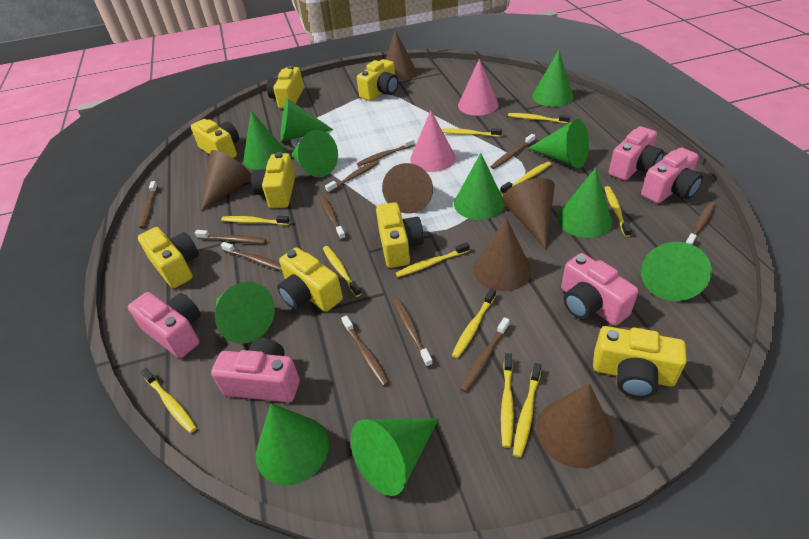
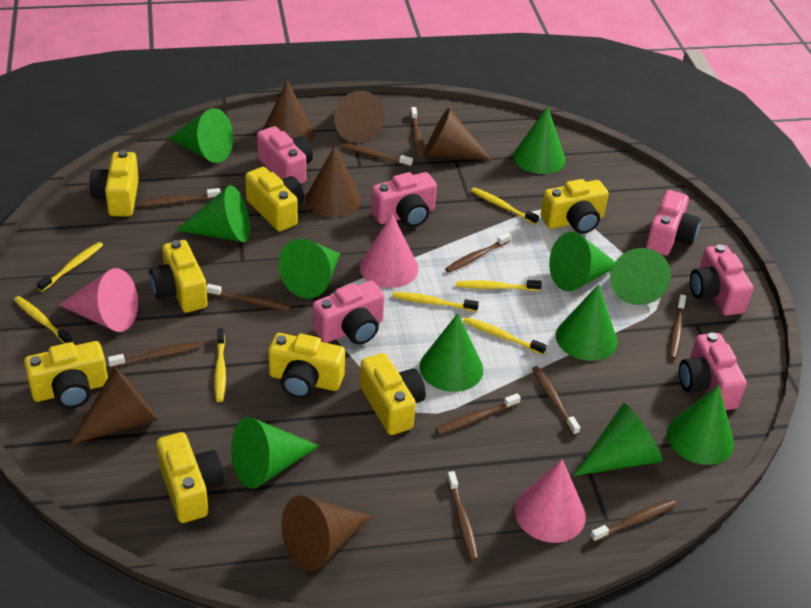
pink camera: [128,292,201,358] [211,338,300,402] [561,253,639,326] [609,126,664,180] [641,148,703,203] = 5 -> [257,126,313,184] [313,280,385,345] [371,172,437,227] [646,190,701,256] [679,333,747,410] [690,244,753,316] = 6
pink cone: [410,110,456,172] [458,59,499,116] = 2 -> [59,268,138,332] [360,214,418,288] [514,459,586,543] = 3
yellow toothbrush: [141,368,197,433] [221,216,290,225] [323,246,361,297] [396,242,470,277] [441,128,502,137] [452,288,496,358] [500,162,551,194] [501,353,514,448] [508,113,570,124] [513,363,542,458] [605,186,632,237] = 11 -> [14,296,73,344] [37,242,103,292] [214,328,226,402] [392,292,479,312] [456,280,542,291] [463,317,547,355] [471,187,539,225] = 7

